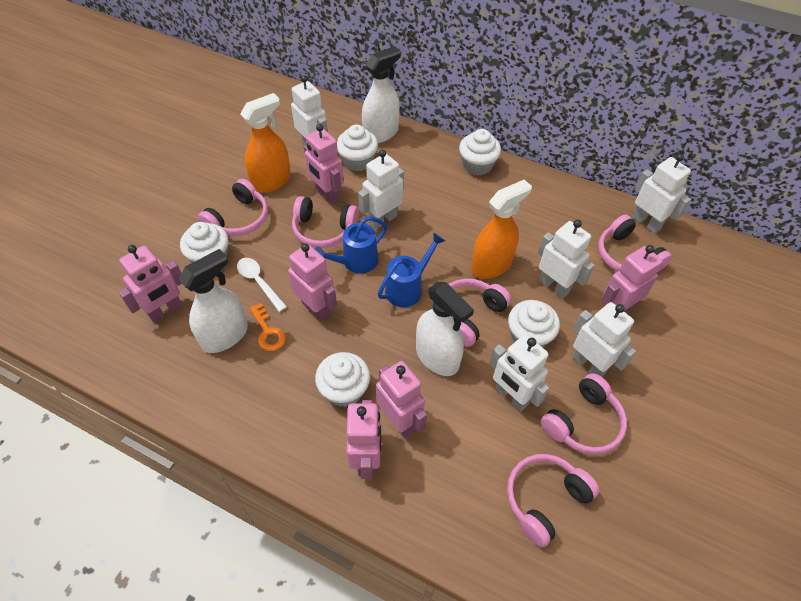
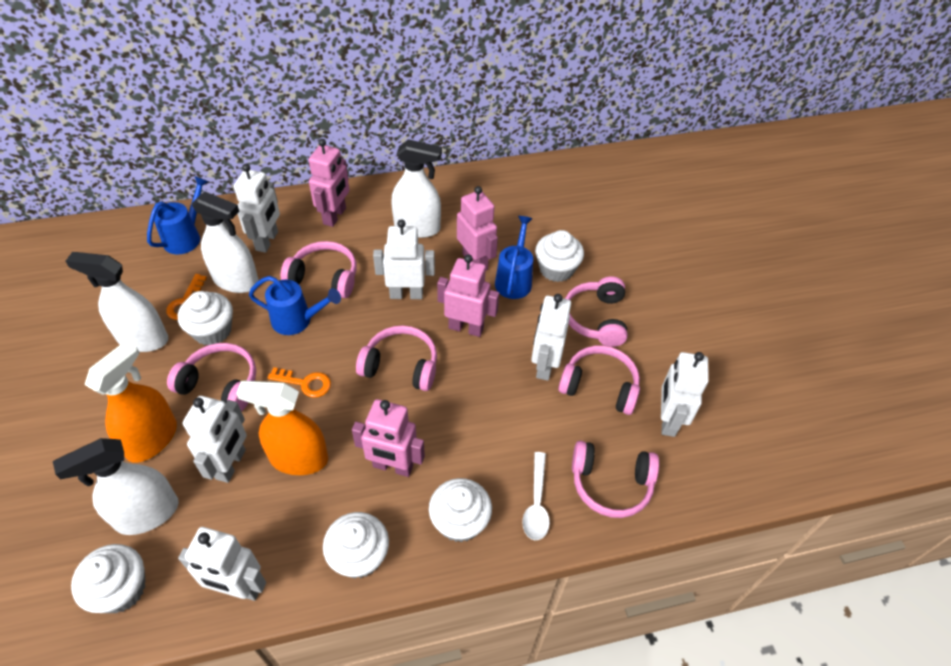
blue watering can: [315,217,387,274] [378,233,445,307] = 2 -> [147,176,209,254] [249,276,341,335] [495,216,533,299] = 3
orange key: [250,303,286,351] = 1 -> [166,274,207,320] [267,367,331,398] = 2
pink robot: [119,245,182,323] [288,243,337,322] [304,124,344,205] [346,400,381,479] [376,361,427,438] [601,245,663,312] = 6 -> [309,139,349,227] [352,399,425,477] [437,254,499,337] [457,186,498,271] = 4
white spray bottle: [178,249,248,353] [362,46,401,143] [416,282,474,376] = 3 -> [53,438,179,535] [65,252,168,352] [192,191,259,293] [391,139,442,238] = 4

